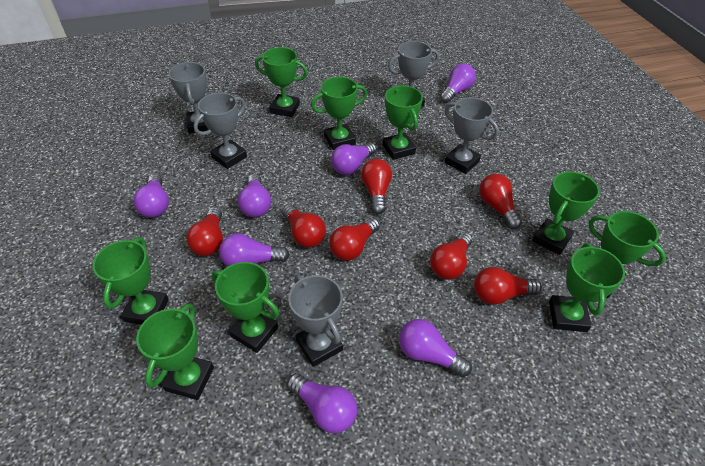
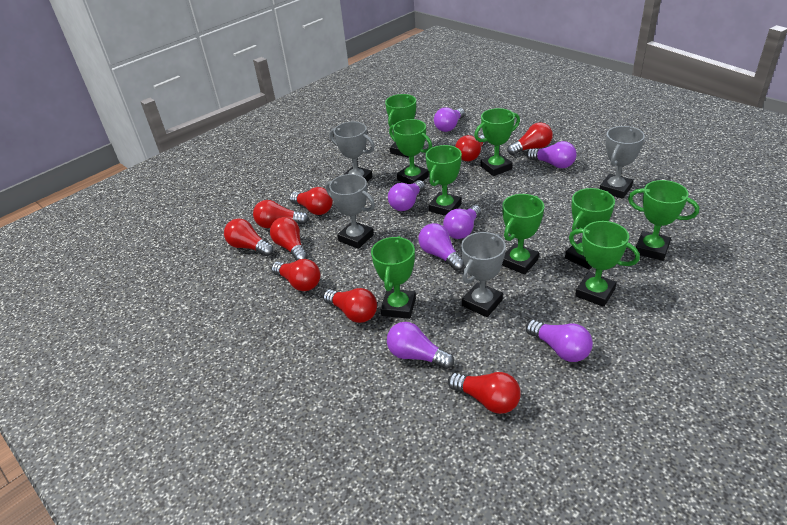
grey trophy: [168,62,209,133] [194,93,247,169] [288,275,343,367] [388,41,439,107] [445,98,499,174] = 5 -> [326,174,375,249] [330,122,375,182] [461,232,506,317] [600,126,645,199] = 4
red light bulb: [186,207,223,256] [282,204,326,248] [329,218,380,261] [361,159,392,214] [430,232,472,280] [474,267,542,305] [479,174,522,229] = 7 -> [224,219,274,256] [253,200,309,228] [270,217,308,261] [271,259,320,291] [289,187,333,215] [323,288,377,323] [448,372,521,414] [455,135,487,161] [507,122,553,155] = 9

